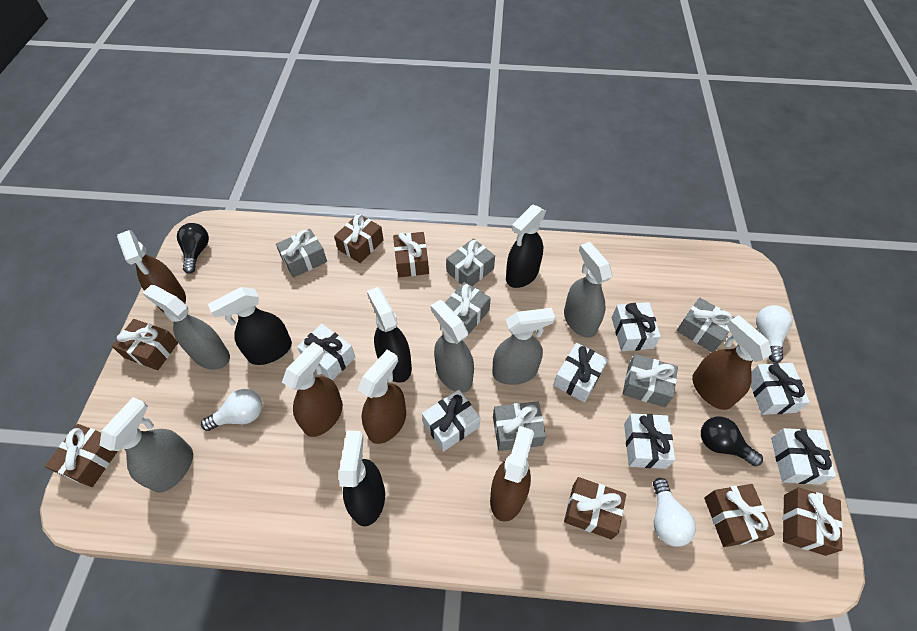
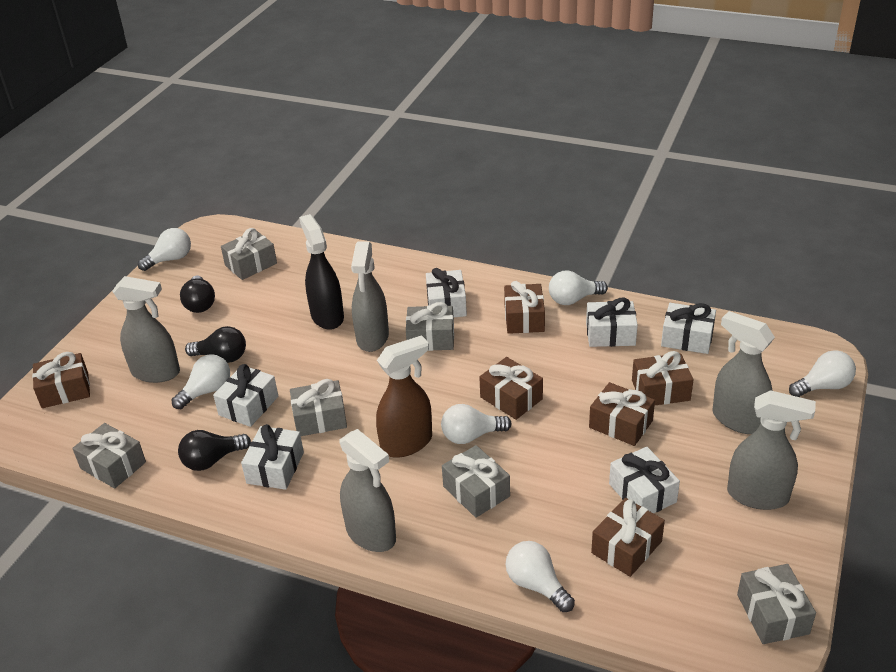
black light bulb: [177,223,209,274] [701,417,763,466] = 2 -> [178,430,251,471] [180,275,215,313] [185,326,246,363] = 3
black spray bottle: [208,287,292,365] [339,430,385,526] [367,287,412,383] [506,205,546,288] = 4 -> [299,214,344,330] = 1
brown gift: [45,424,118,487] [112,319,178,370] [334,214,384,263] [393,232,429,278] [564,477,626,539] [704,484,775,547] [783,487,843,556] = 7 -> [32,352,90,408] [479,357,543,420] [504,281,545,334] [589,382,655,446] [591,498,665,577] [632,351,694,405] = 6
brown spray bottle: [117,230,186,313] [282,342,343,437] [357,350,406,444] [490,426,534,522] [692,315,772,410] = 5 -> [376,335,432,458] = 1
white gift: [297,324,355,380] [422,390,480,452] [553,343,608,402] [612,302,661,351] [624,413,675,469] [751,363,810,415] [771,428,836,485] = 7 -> [213,364,278,427] [241,424,304,490] [426,268,467,317] [586,298,638,347] [609,447,680,513] [661,303,716,354] = 6
white light bulb: [201,389,262,431] [653,478,696,547] [756,305,793,363] = 3 -> [138,228,191,271] [172,354,230,409] [441,404,512,444] [506,541,575,612] [549,271,608,305] [789,350,856,397] = 6

